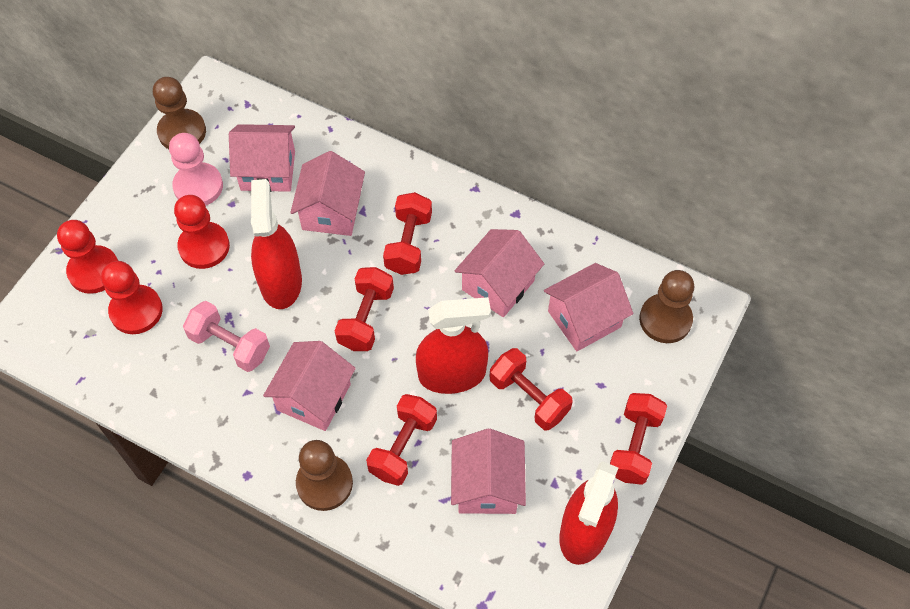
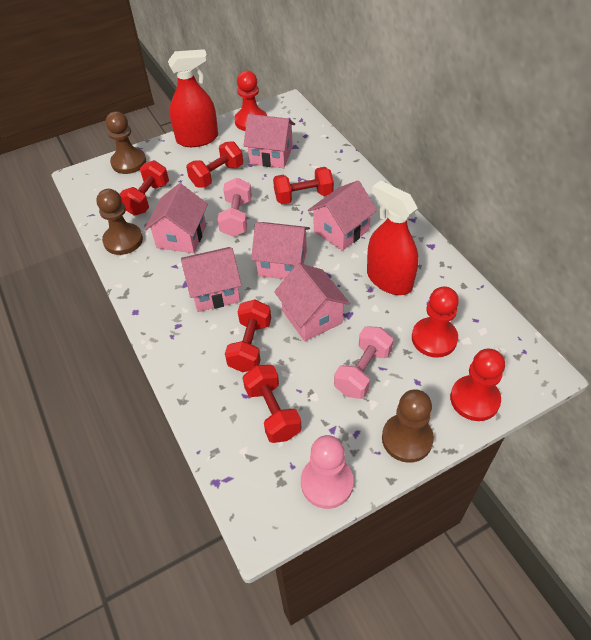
pink dumbbell: [183,301,270,372] = 1 -> [218,178,252,237] [334,326,394,399] = 2
red spray bottle: [251,179,302,309] [416,297,491,394] [559,462,618,565] = 3 -> [168,49,218,147] [367,180,419,295] = 2

